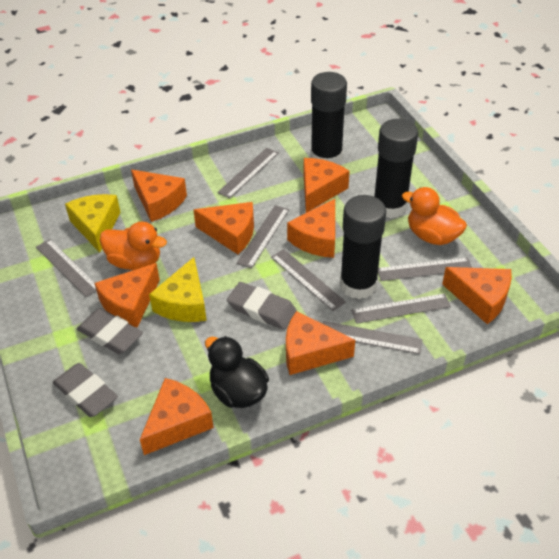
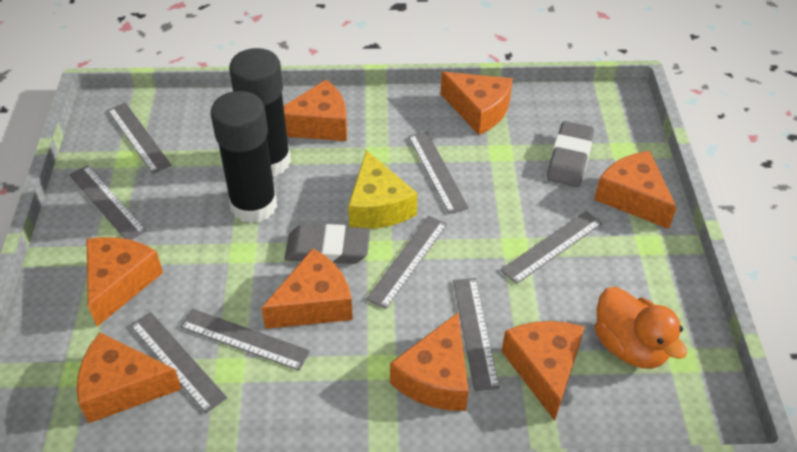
black duck: [205,336,269,408] = 1 -> none = 0
black glue stick: [310,72,347,165] [340,195,386,299] [374,119,418,218] = 3 -> [211,91,277,223] [229,48,291,176] = 2
grey eraser: [53,363,118,417] [77,308,143,354] [227,282,297,330] = 3 -> [285,224,370,264] [547,121,594,187] = 2
grey ruler: [36,239,97,297] [217,148,279,199] [237,205,289,268] [271,249,346,311] [322,321,423,354] [351,293,451,324] [378,257,472,281] = 7 -> [69,165,147,240] [108,103,172,174] [130,312,227,413] [180,309,311,371] [366,216,447,309] [408,131,469,214] [453,278,500,391] [500,211,602,284] = 8
orange duck: [100,222,167,270] [402,187,467,245] = 2 -> [595,287,687,369] = 1
yellow cheese: [65,194,121,253] [149,257,207,322] = 2 -> [348,150,417,229] = 1

